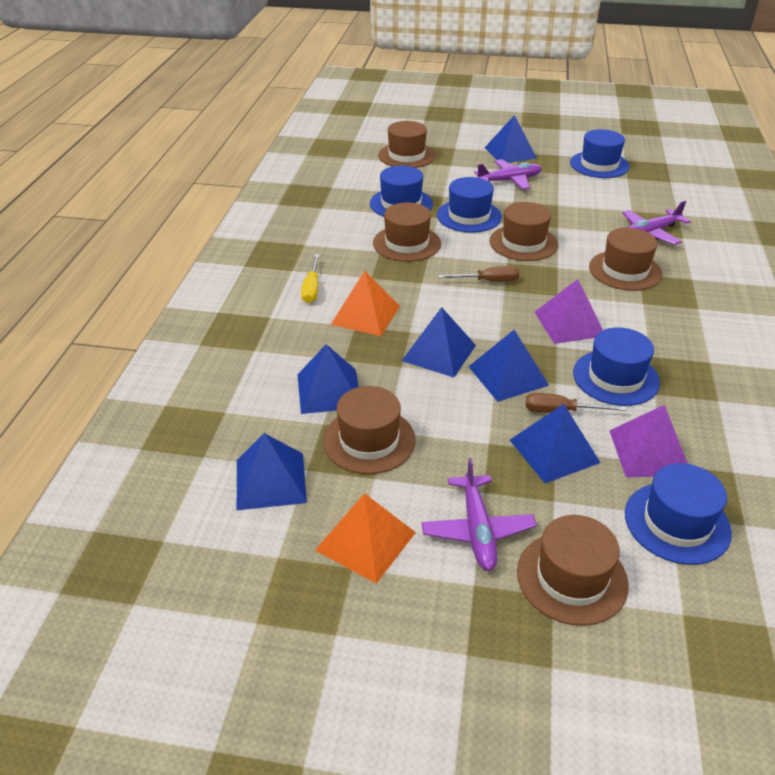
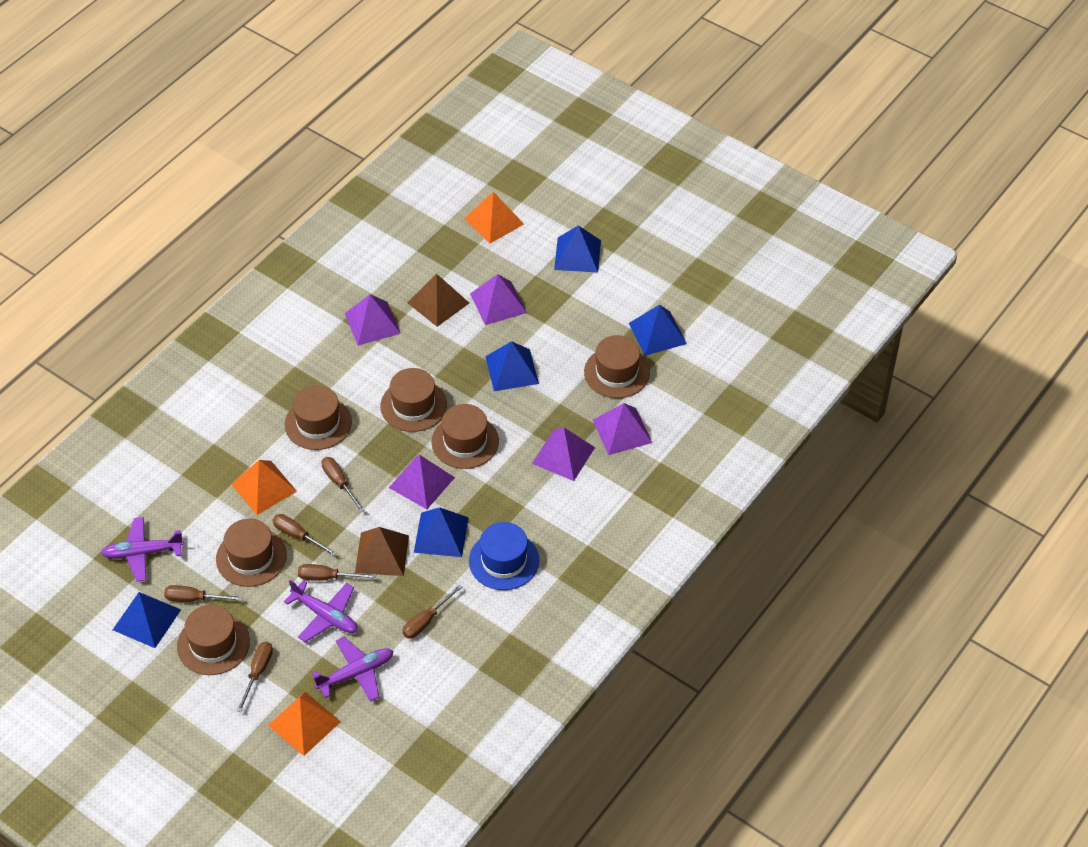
blue hat: [370,165,433,217] [437,177,502,233] [570,129,630,178] [573,327,660,406] [625,463,732,565] = 5 -> [469,522,539,590] = 1
blue pyramid: [237,433,307,510] [297,344,359,414] [402,307,476,377] [468,330,549,402] [485,115,537,163] [510,404,601,483] = 6 -> [113,592,181,648] [414,507,469,557] [485,341,539,391] [554,225,601,273] [629,304,687,356] = 5
brown pyramid: none = 0 -> [355,527,409,576] [407,274,469,327] = 2
brown screwdriver: [438,266,519,282] [526,393,626,413] = 2 -> [164,585,243,602] [237,642,273,712] [273,514,337,556] [298,564,376,581] [321,457,365,512] [402,584,462,639] = 6
orange pyramid: [315,493,416,584] [331,271,400,336] = 2 -> [231,460,297,515] [268,692,341,756] [464,192,524,243] = 3
purple pyramid: [535,279,603,344] [609,405,688,478] = 2 -> [345,294,401,346] [389,455,455,509] [470,274,527,325] [532,427,595,481] [593,403,652,455] = 5
yellow screwdriver: [301,254,319,303] = 1 -> none = 0

